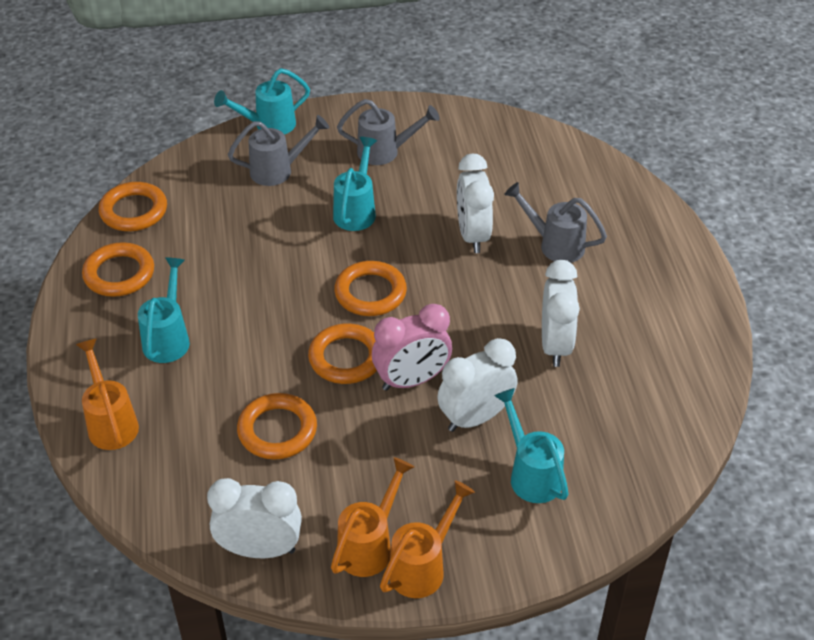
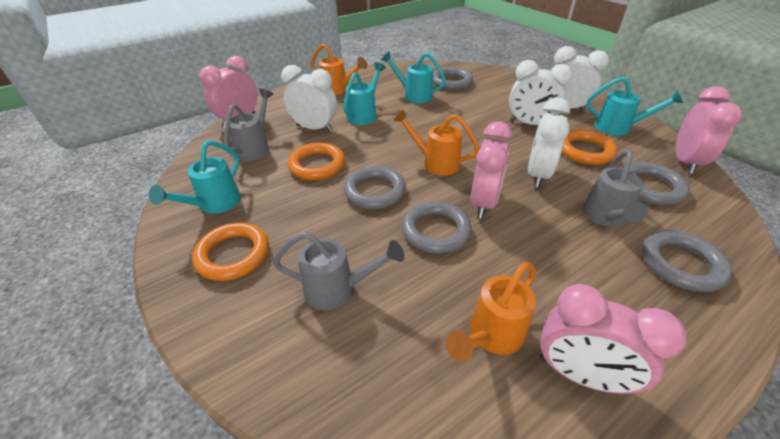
grey ring: none = 0 -> [344,166,406,209] [402,201,472,254] [433,67,473,90] [623,162,690,205] [642,230,732,292] = 5
orange ring: [82,242,154,297] [99,182,167,231] [237,393,317,460] [308,324,377,384] [334,261,407,316] = 5 -> [192,223,269,281] [288,143,345,180] [562,129,617,165] = 3
pink clock: [372,304,452,391] = 1 -> [199,56,257,128] [470,122,512,218] [540,284,686,394] [676,86,742,174] = 4

